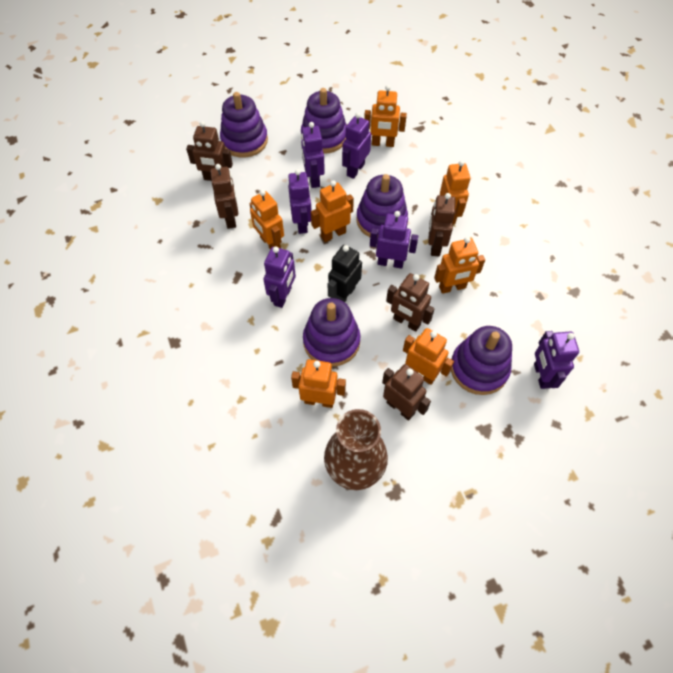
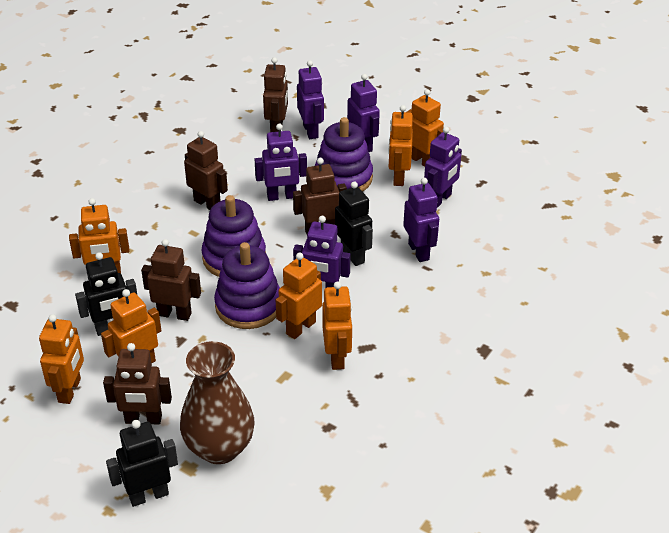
black robot: [328,245,362,302] = 1 -> [75,252,137,336] [106,420,178,507] [335,181,373,266] = 3
purple stacking toy: [220,92,268,158] [301,88,347,154] [303,298,361,367] [356,174,408,239] [451,326,512,395] = 5 -> [202,195,266,277] [214,242,280,329] [315,117,373,192] = 3

